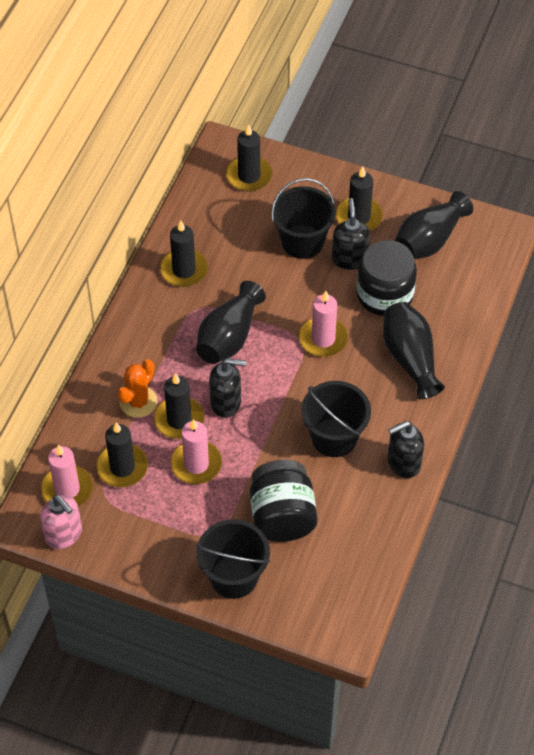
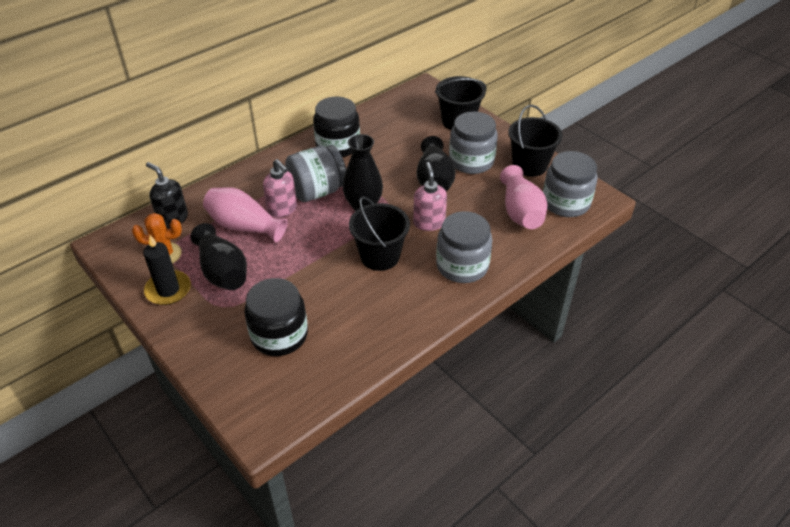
black candle: [97,422,148,487] [154,373,205,439] [160,221,208,287] [226,124,272,191] [336,166,383,231] = 5 -> [143,235,191,305] = 1
black soap dispenser: [209,358,246,418] [332,198,370,270] [388,421,424,478] = 3 -> [146,162,188,228] = 1
grey jar: none = 0 -> [285,145,346,202] [436,211,493,283] [449,111,498,174] [543,151,598,217] = 4
pink candle: [41,445,93,507] [171,419,222,484] [299,291,348,357] = 3 -> none = 0
pink soap dispenser: [40,495,82,549] = 1 -> [263,159,297,218] [413,162,447,231] = 2
pink vase: none = 0 -> [203,187,287,242] [500,165,548,229] = 2

